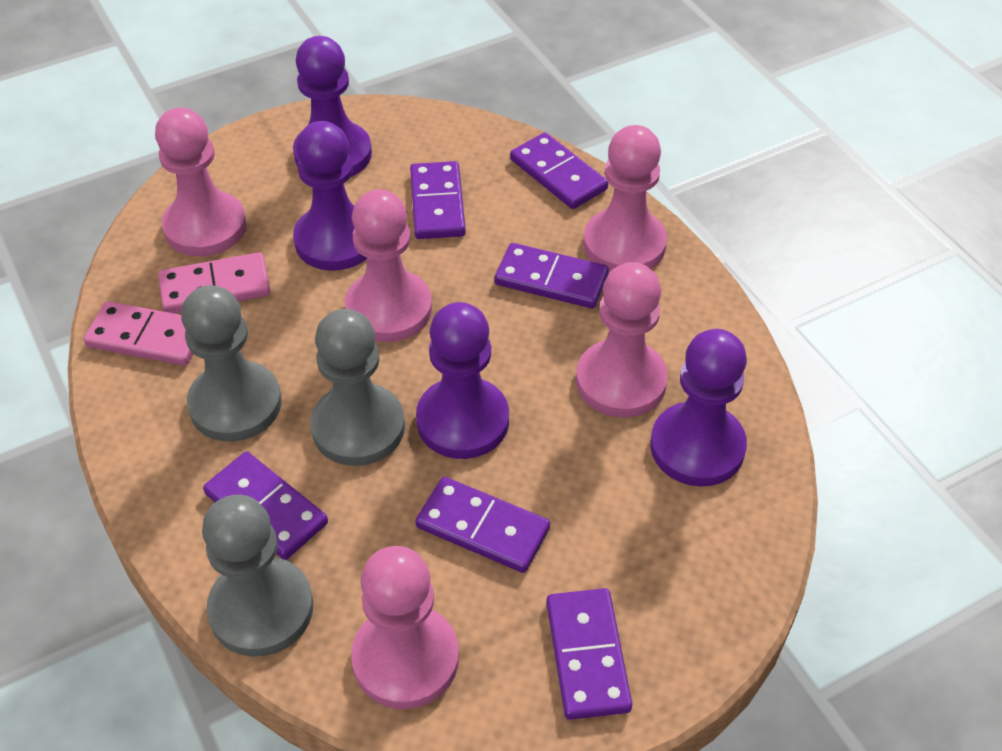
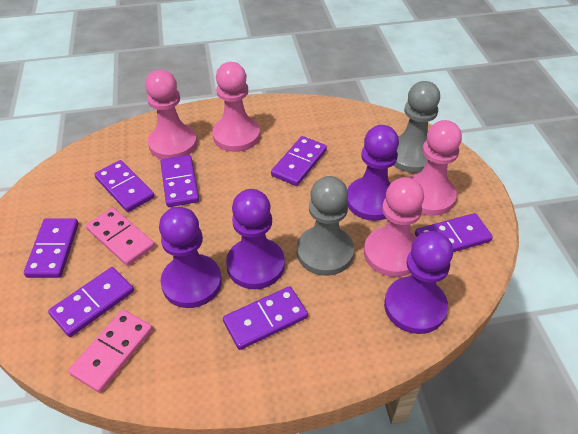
grey pawn: [181,285,282,442] [202,495,313,657] [310,309,405,466] = 3 -> [297,176,354,276] [393,81,440,173] = 2
pink pawn: [155,108,247,256] [345,189,432,342] [351,546,459,709] [576,262,668,418] [583,125,667,272] = 5 -> [145,70,197,159] [212,62,260,152] [364,177,424,277] [409,120,462,216] = 4
purple domino: [203,452,328,560] [410,161,466,239] [415,477,550,573] [495,243,609,309] [510,132,608,209] [546,588,632,720] = 6 -> [24,218,79,278] [48,267,134,337] [94,160,154,212] [160,155,199,207] [223,286,308,350] [271,136,327,186] [415,213,493,252] = 7

